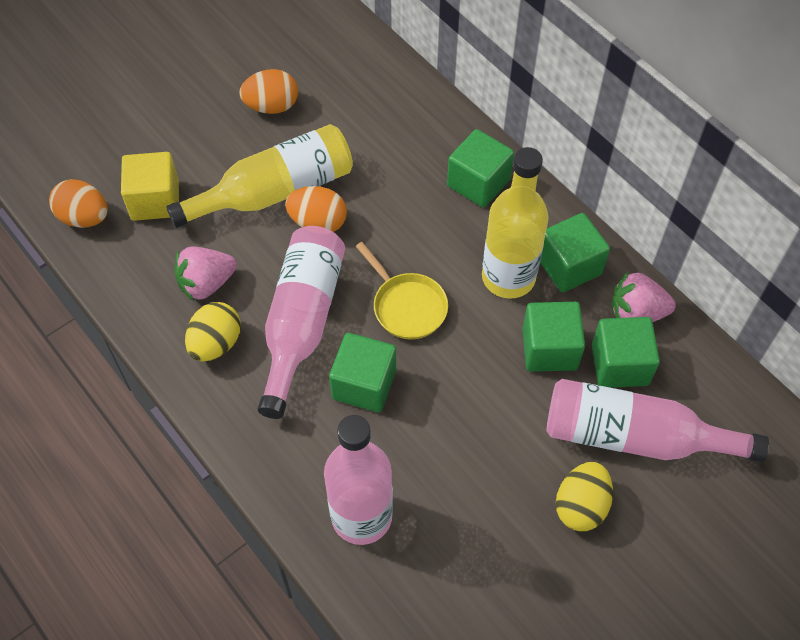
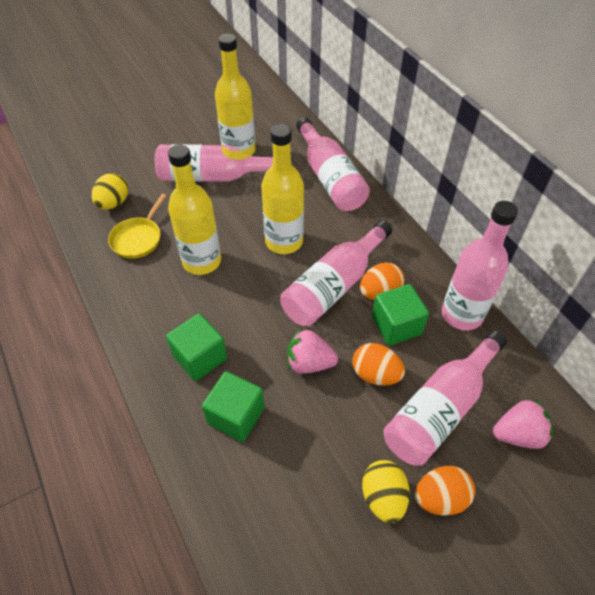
green cube: [329,333,396,412] [447,129,514,208] [522,302,585,372] [540,213,610,292] [592,317,660,388] = 5 -> [166,313,227,381] [202,371,264,442] [372,284,429,346] = 3
pink bottle: [258,226,345,419] [324,415,393,545] [547,379,769,463] = 3 -> [155,144,273,182] [280,220,392,326] [296,117,370,211] [383,330,507,466] [442,201,518,330] = 5
yellow bottle: [166,124,353,228] [482,147,549,299] = 2 -> [168,145,221,275] [215,34,255,156] [261,124,304,254] = 3
yellow cube: [121,152,179,221] = 1 -> none = 0

